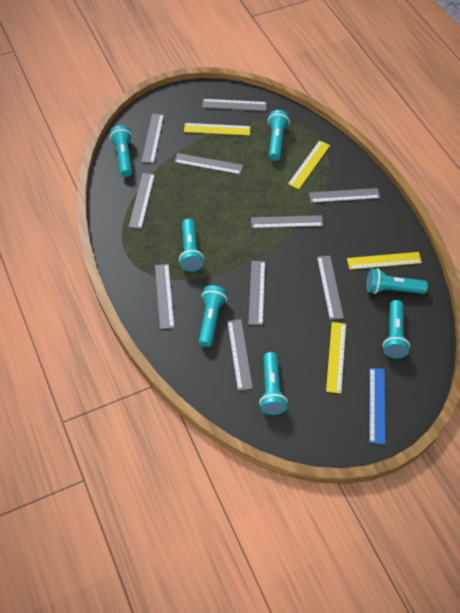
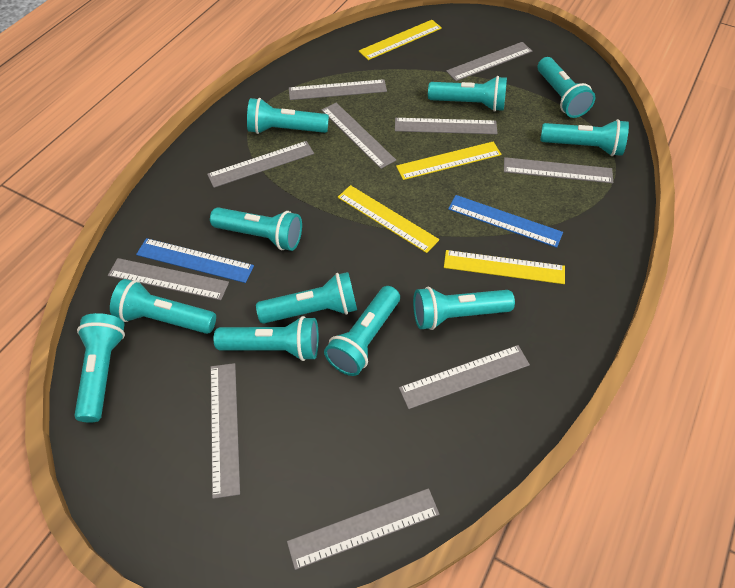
blue ruler: [369,368,385,445] = 1 -> [136,238,254,283] [448,195,563,248] = 2
turquoise flashlight: [110,125,132,177] [179,219,204,271] [199,285,227,347] [259,352,288,415] [268,110,290,161] [366,269,428,294] [382,300,410,358] = 7 -> [74,313,125,423] [110,279,216,334] [210,207,302,251] [214,316,319,361] [247,98,329,134] [256,272,357,324] [324,286,400,376] [413,287,515,330] [428,76,507,112] [538,57,595,118] [540,119,629,156] = 11

